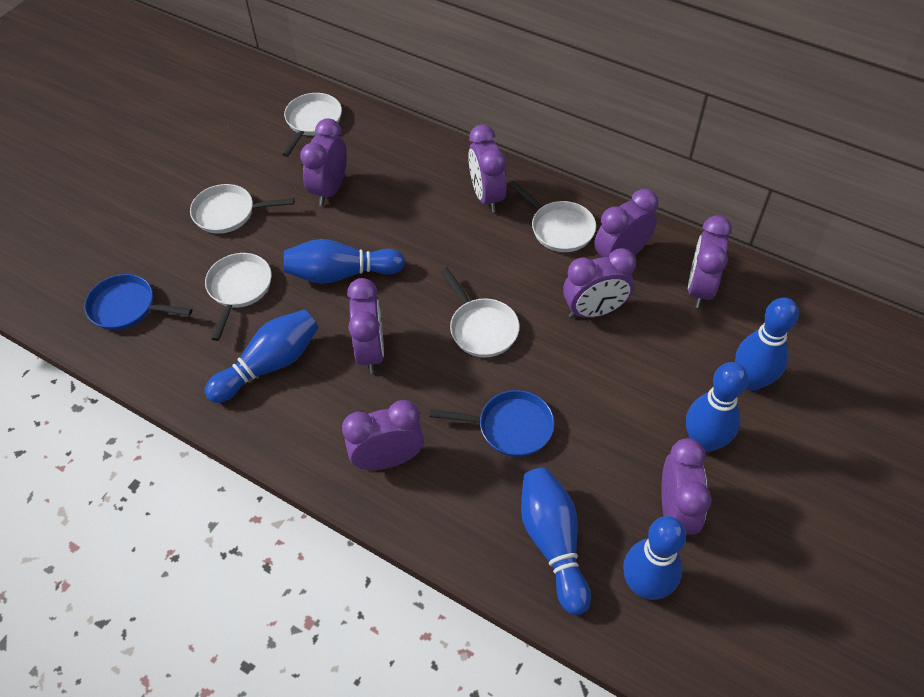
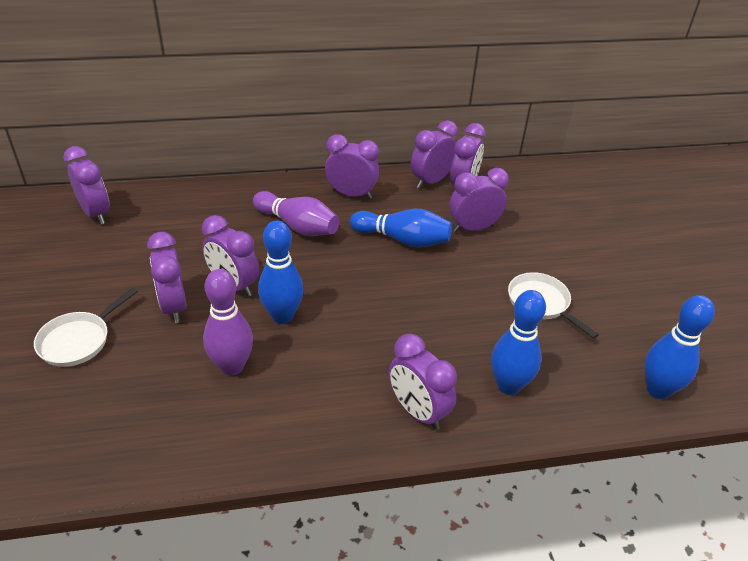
blue bowling pin: [205,310,319,403] [284,239,405,284] [521,467,591,615] [623,516,686,600] [686,362,748,453] [735,298,799,391] = 6 -> [258,220,304,324] [350,209,452,248] [491,290,546,395] [645,295,715,399] = 4
blue pan: [84,274,192,330] [430,390,554,457] = 2 -> none = 0
purple bowling pin: none = 0 -> [203,269,253,376] [253,191,339,236] = 2
white pan: [190,184,294,234] [205,253,272,341] [282,93,342,157] [441,268,520,357] [509,181,596,252] = 5 -> [34,288,138,367] [508,272,599,339] = 2

